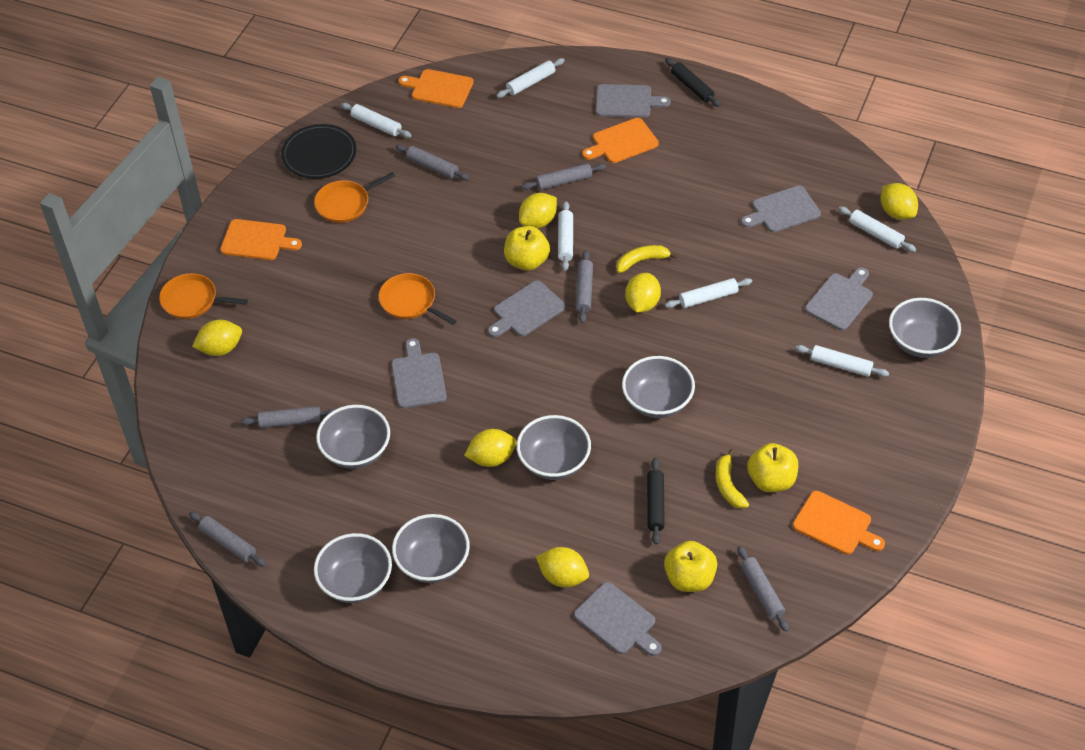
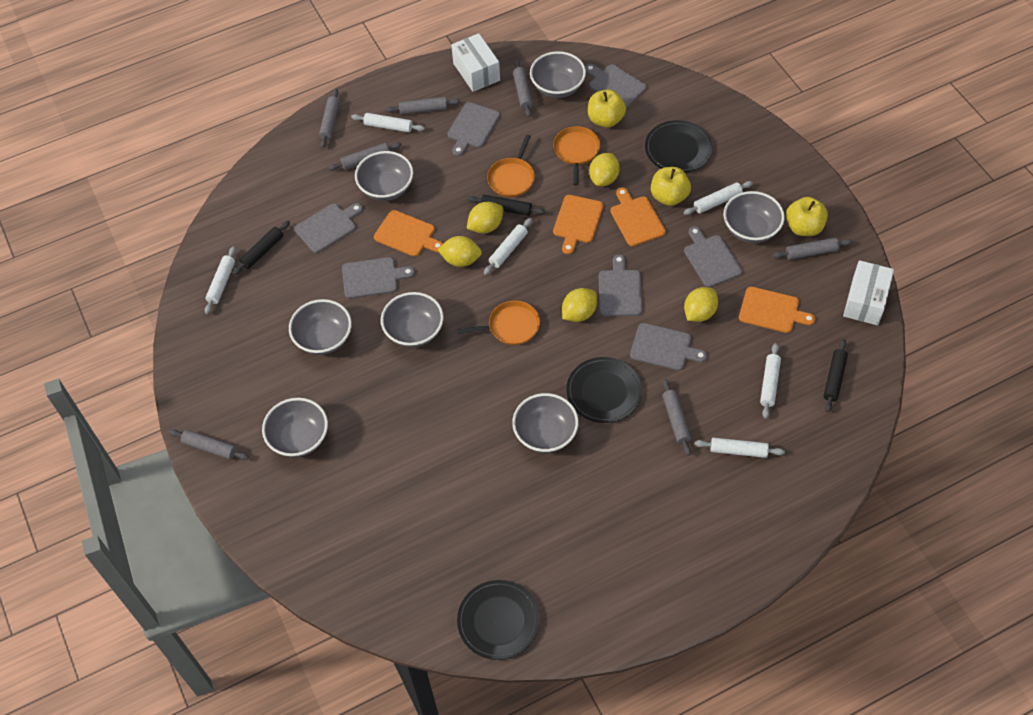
black plate: [281,124,356,179] = 1 -> [457,580,540,660] [566,357,642,423] [645,120,713,173] = 3
black rolling pin: [647,457,665,545] [665,58,721,107] = 2 -> [232,221,290,275] [468,195,545,216] [824,339,848,412] = 3
grey bowl: [314,533,392,603] [316,405,390,469] [392,514,470,583] [517,415,591,480] [622,356,695,418] [889,298,961,358] = 6 -> [262,398,328,458] [289,299,352,355] [355,151,413,201] [381,292,444,348] [512,393,579,453] [530,51,586,98] [724,191,785,243] = 7
grey cutting board: [391,338,447,408] [488,280,566,337] [574,582,662,656] [596,84,671,118] [741,185,821,233] [805,267,873,330] = 6 -> [294,203,363,253] [342,257,415,299] [447,102,500,156] [585,64,647,108] [599,254,642,316] [630,323,707,370] [684,226,742,287] = 7
grey rolling pin: [189,512,266,567] [240,406,336,428] [396,145,469,180] [522,163,606,190] [576,250,593,323] [737,546,789,632] = 6 -> [169,429,249,460] [319,89,340,148] [328,142,402,171] [385,97,461,115] [513,60,533,117] [662,379,691,456] [773,238,852,260] = 7
white box: none = 0 -> [451,33,500,92] [843,260,894,325] = 2
yellow banana: [616,245,678,273] [716,449,749,509] = 2 -> none = 0
yellow lemon: [192,320,242,356] [464,429,517,467] [519,193,557,228] [536,547,589,587] [625,273,661,313] [881,183,918,220] = 6 -> [438,236,482,267] [467,202,504,234] [562,288,597,322] [589,153,620,186] [684,287,718,322] = 5

